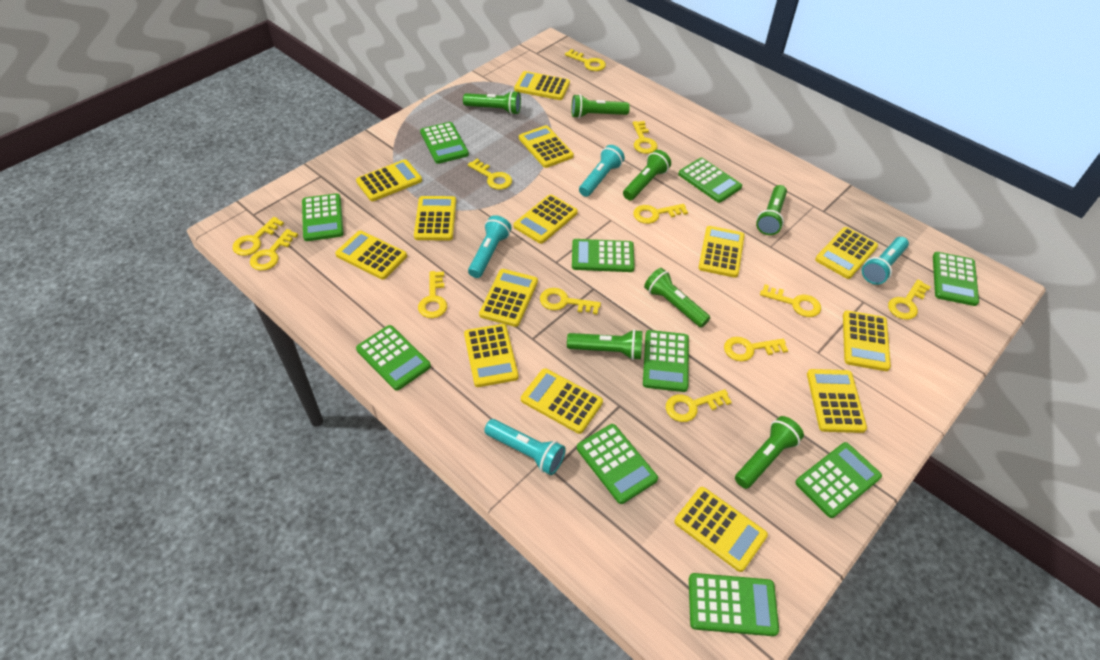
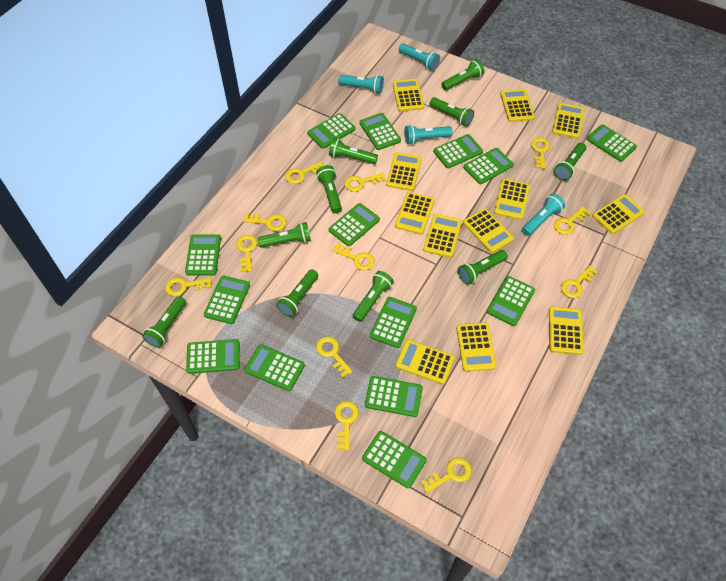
green calculator: [302,193,343,241] [356,325,431,391] [420,122,469,164] [572,239,635,272] [577,424,658,504] [643,330,689,392] [678,158,742,203] [689,573,779,636] [795,442,882,518] [933,252,979,306] = 10 -> [185,234,221,276] [186,339,240,374] [204,276,250,324] [244,344,305,391] [307,113,356,149] [329,203,380,246] [359,113,401,150] [362,431,427,489] [365,376,423,417] [370,297,417,348] [433,134,483,169] [463,148,514,184] [487,276,535,326] [586,124,637,162] = 14
green flashlight: [463,91,521,115] [567,329,642,360] [571,94,630,118] [623,150,671,200] [644,268,710,328] [735,416,804,489] [756,185,787,235] = 7 -> [142,296,186,348] [258,222,311,248] [276,269,318,317] [316,165,342,213] [329,138,378,164] [353,271,394,322] [429,97,474,127] [442,59,485,91] [458,250,508,285] [554,143,586,181] = 10
yellow calculator: [335,231,407,280] [356,159,422,201] [414,196,456,240] [464,324,519,387] [479,269,538,327] [514,71,570,100] [514,194,578,244] [519,125,574,168] [521,368,603,434] [674,487,768,572] [698,226,745,278] [807,369,867,433] [815,227,878,279] [843,310,891,371] = 14 -> [386,152,422,191] [393,79,424,111] [395,192,434,235] [396,339,455,385] [423,214,462,258] [456,323,496,372] [463,208,514,253] [494,179,530,220] [500,89,535,122] [549,306,584,355] [552,103,585,139] [592,194,645,234] = 12

